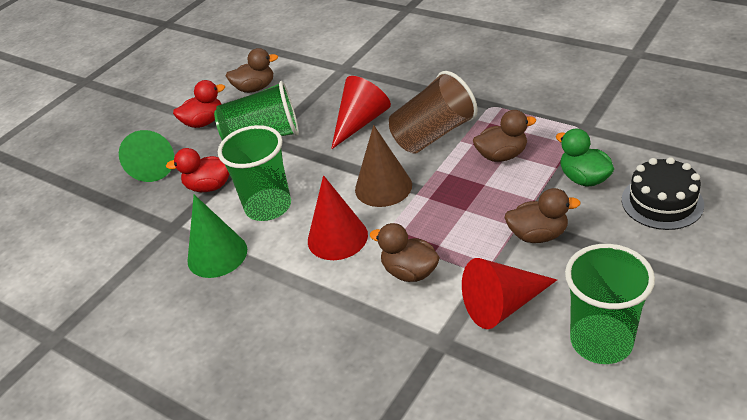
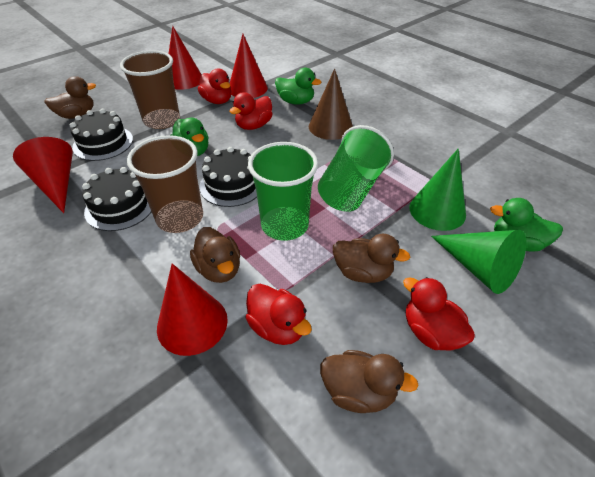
black cake: [622,157,704,230] = 1 -> [70,109,133,161] [82,167,151,231] [199,147,257,207] = 3
brown cup: [389,71,478,154] = 1 -> [120,50,180,129] [127,135,203,233] = 2
green cup: [214,81,299,141] [218,125,291,221] [565,244,655,364] = 3 -> [248,142,318,241] [318,125,394,212] = 2
green duck: [556,129,614,187] = 1 -> [171,117,209,156] [275,68,321,105] [490,198,563,252] = 3
red cone: [308,175,368,260] [331,76,391,150] [462,258,557,329] = 3 -> [13,137,73,213] [157,264,228,356] [168,26,202,90] [229,34,268,98] = 4
red duck: [166,148,229,192] [173,80,225,128] = 2 -> [198,69,231,104] [229,92,273,130] [245,284,312,345] [403,277,475,351] = 4

